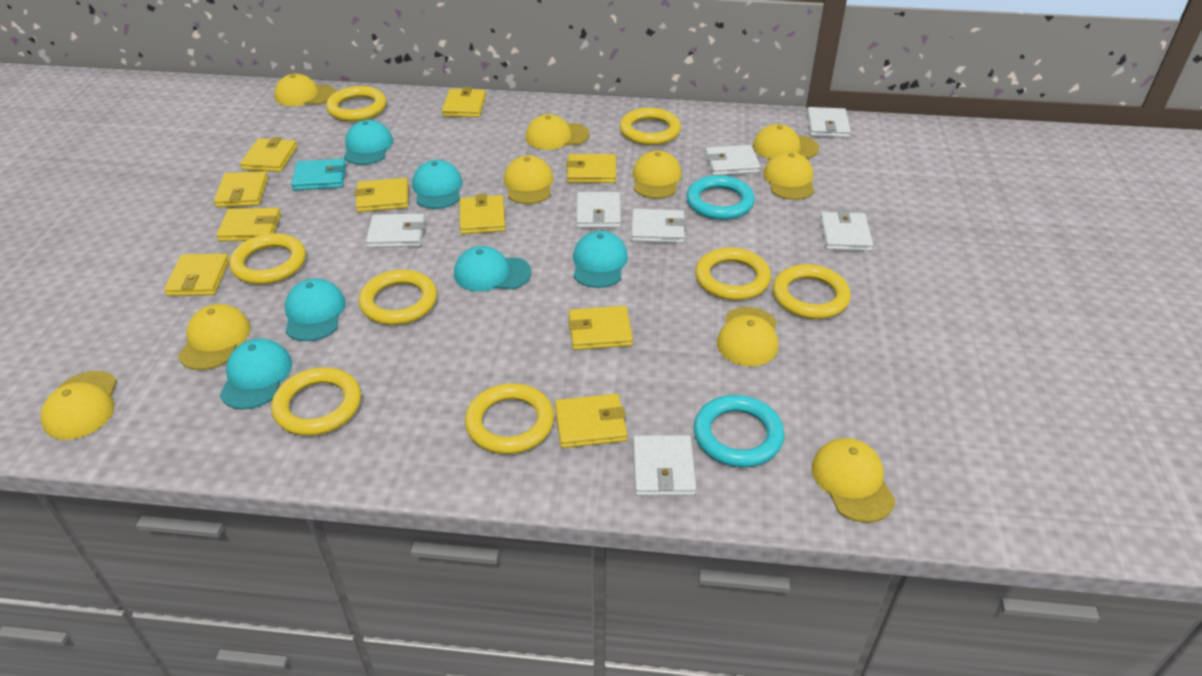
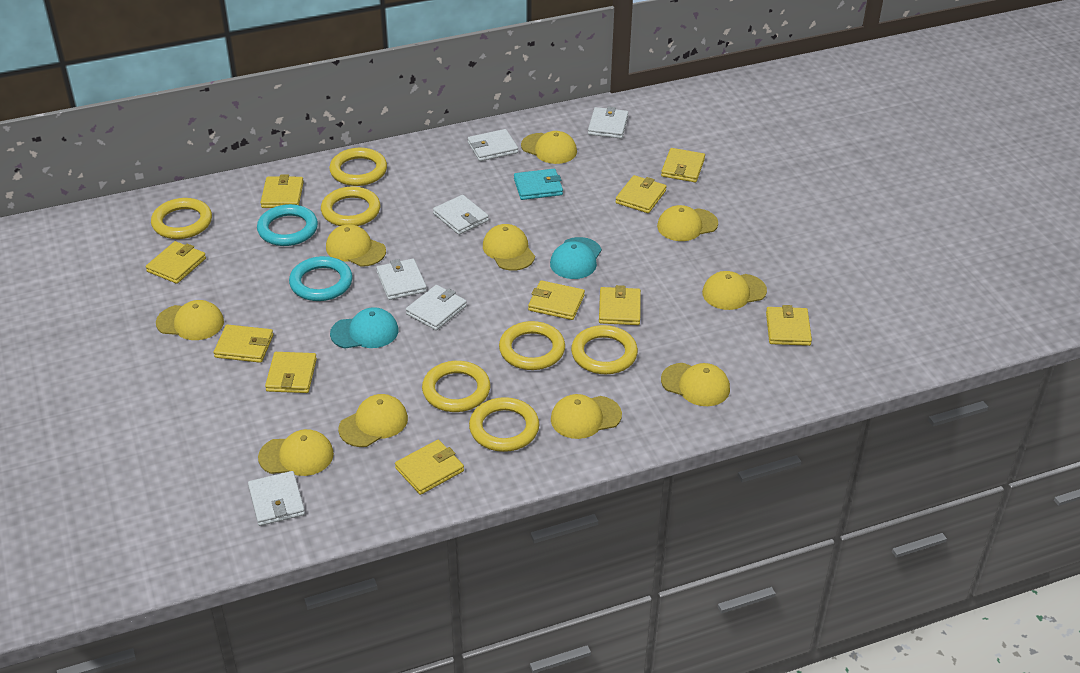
turquoise cap: [220,338,292,410] [285,278,346,341] [344,120,393,165] [412,160,463,209] [454,246,531,291] [573,231,628,288] = 6 -> [330,307,398,349] [550,237,602,279] = 2
white wallet: [366,214,425,248] [576,192,621,228] [631,209,686,243] [633,435,696,496] [705,145,761,175] [807,107,851,138] [820,210,873,251] = 7 -> [248,471,305,526] [376,259,427,300] [406,285,467,330] [433,195,489,235] [468,129,518,161] [588,107,628,139] = 6
yellow ring: [229,233,306,285] [271,367,361,436] [326,86,386,122] [359,269,437,325] [465,383,554,454] [620,108,681,145] [695,248,771,300] [773,264,851,319] = 8 -> [151,198,212,239] [321,186,380,226] [329,148,387,186] [422,361,490,412] [469,397,539,452] [499,321,565,370] [571,325,638,374] = 7

